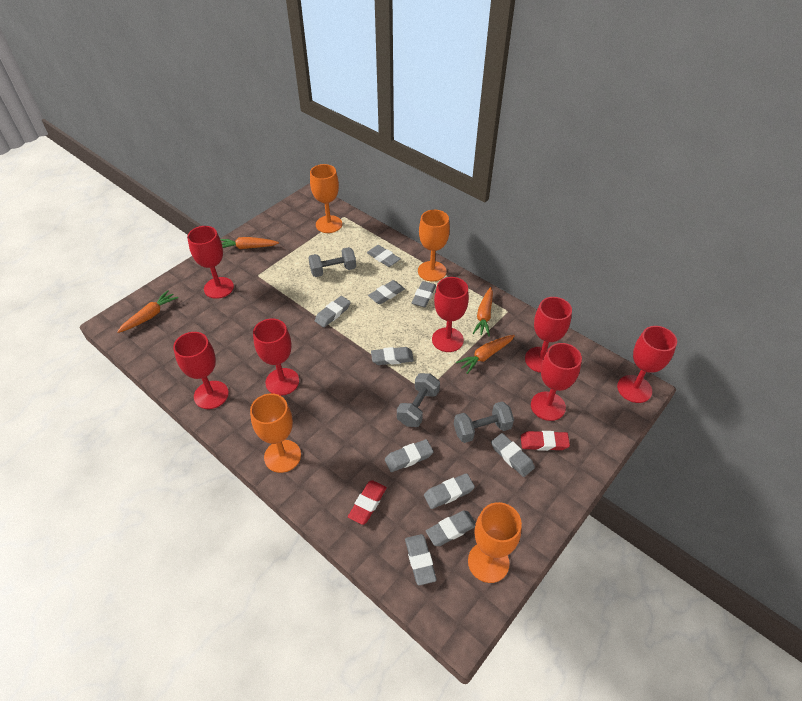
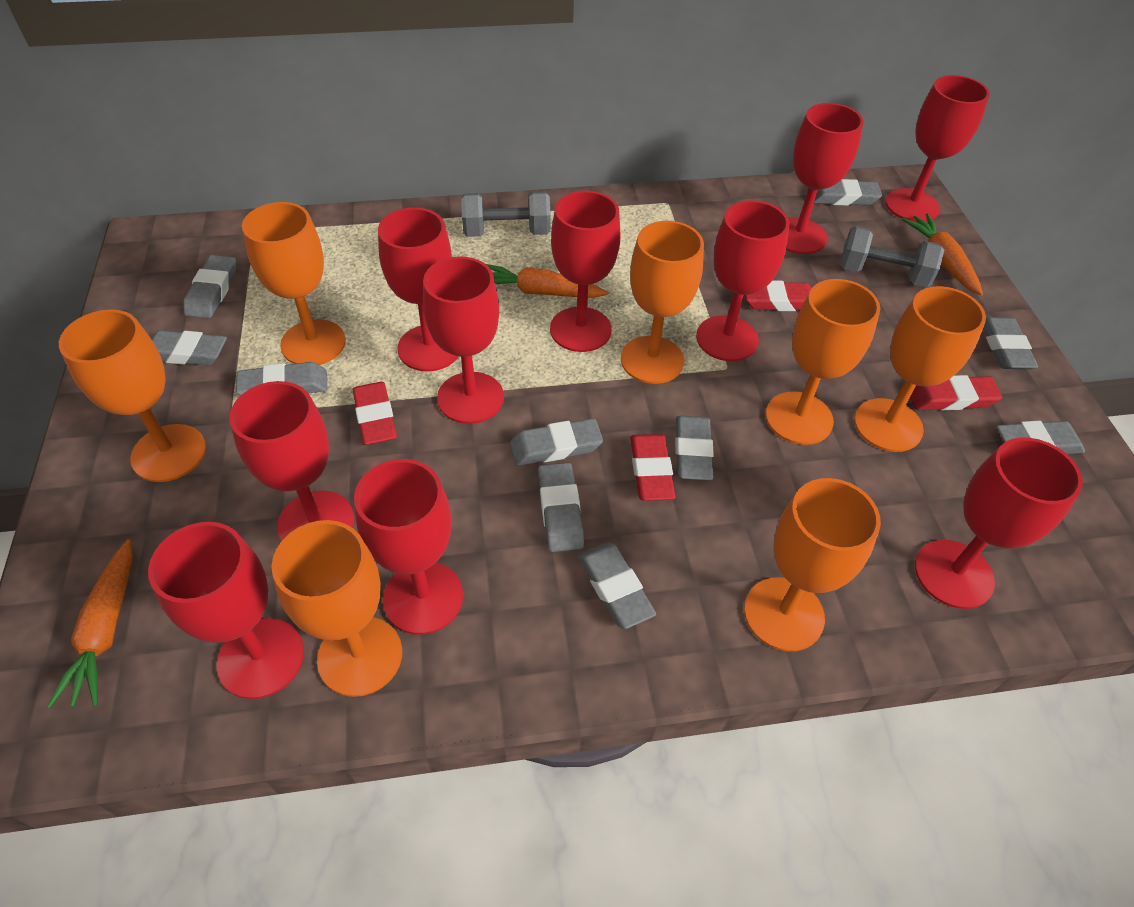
grey dumbbell: [308,247,356,277] [397,373,440,427] [454,402,514,443] = 3 -> [461,191,551,237] [840,226,944,287] = 2
orange carrot: [117,290,178,333] [220,237,279,249] [456,335,515,374] [472,287,493,337] = 4 -> [47,539,133,708] [486,264,609,298] [902,213,983,296] = 3
orange goblet: [250,393,301,473] [310,164,342,233] [418,210,450,282] [468,502,522,583] = 4 -> [59,309,206,482] [242,202,346,365] [272,520,402,697] [621,221,704,384] [744,478,881,651] [766,279,880,445] [854,286,986,452] = 7
red eraser: [348,480,387,525] [521,431,570,451] = 2 -> [353,382,397,445] [630,434,676,501] [745,281,812,311] [910,375,1002,411] = 4
red goblet: [173,332,229,409] [187,226,234,299] [253,318,299,396] [432,277,469,352] [525,297,572,373] [531,343,582,421] [617,326,677,403] = 7 -> [148,522,304,699] [229,381,354,541] [354,459,463,634] [378,207,459,372] [423,256,504,424] [550,191,621,352] [696,200,790,361] [786,103,864,254] [885,75,990,222] [915,437,1083,609] = 10

